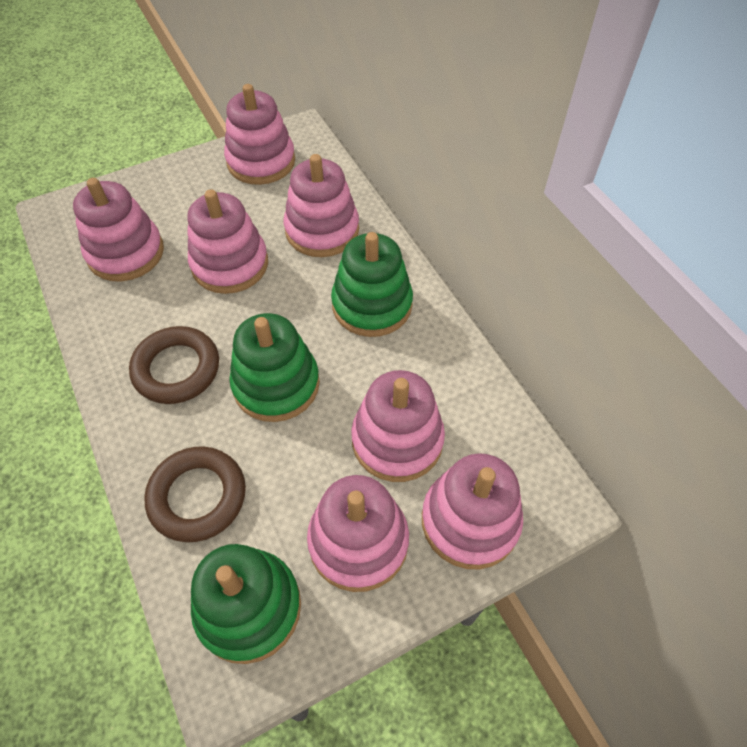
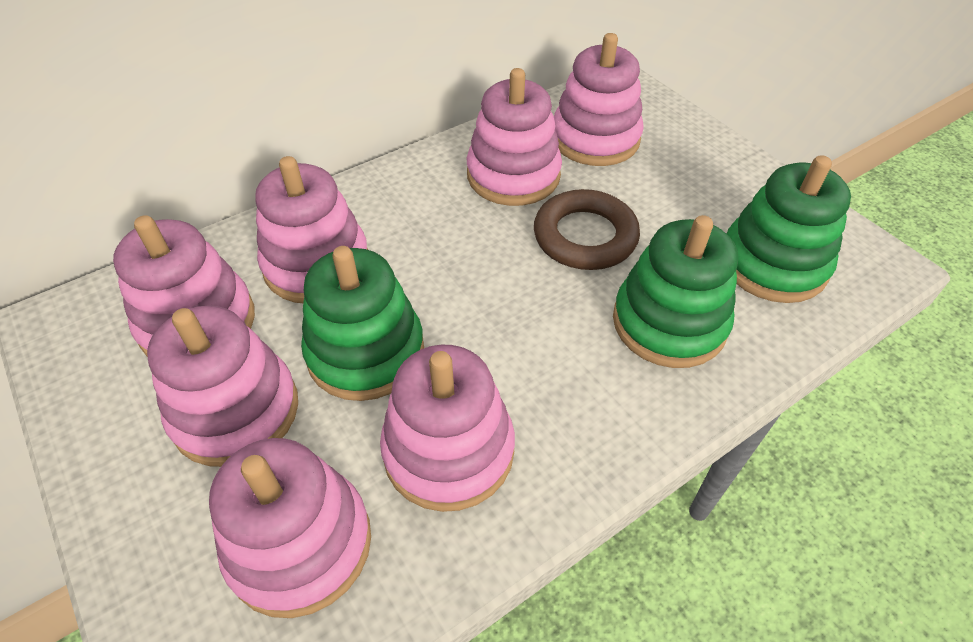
brown ring: [129,326,219,404] [144,447,246,542] = 2 -> [534,189,640,270] = 1

